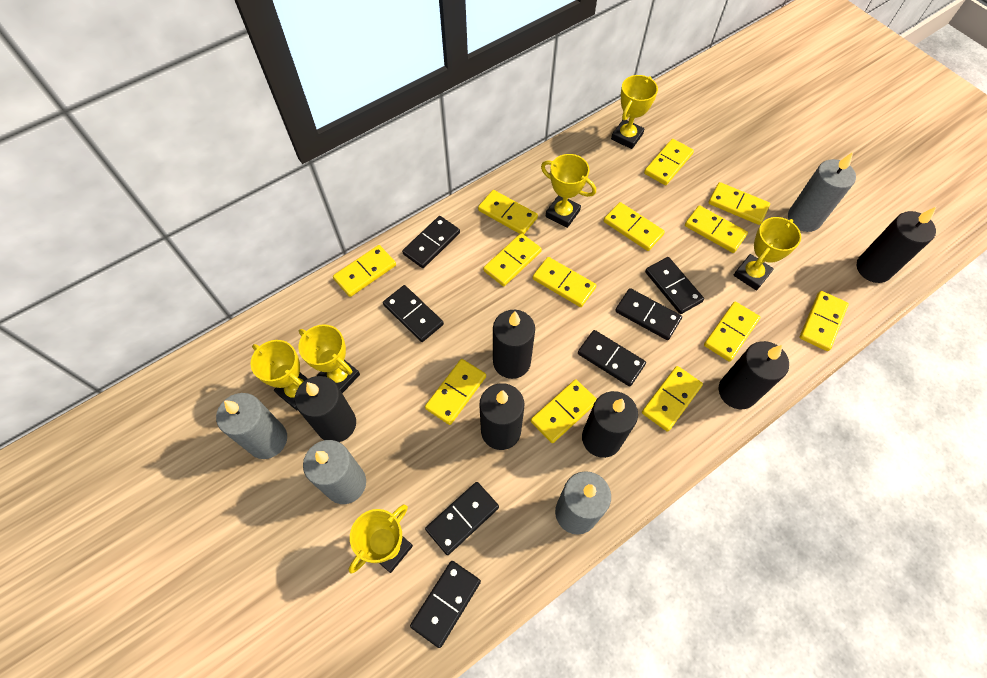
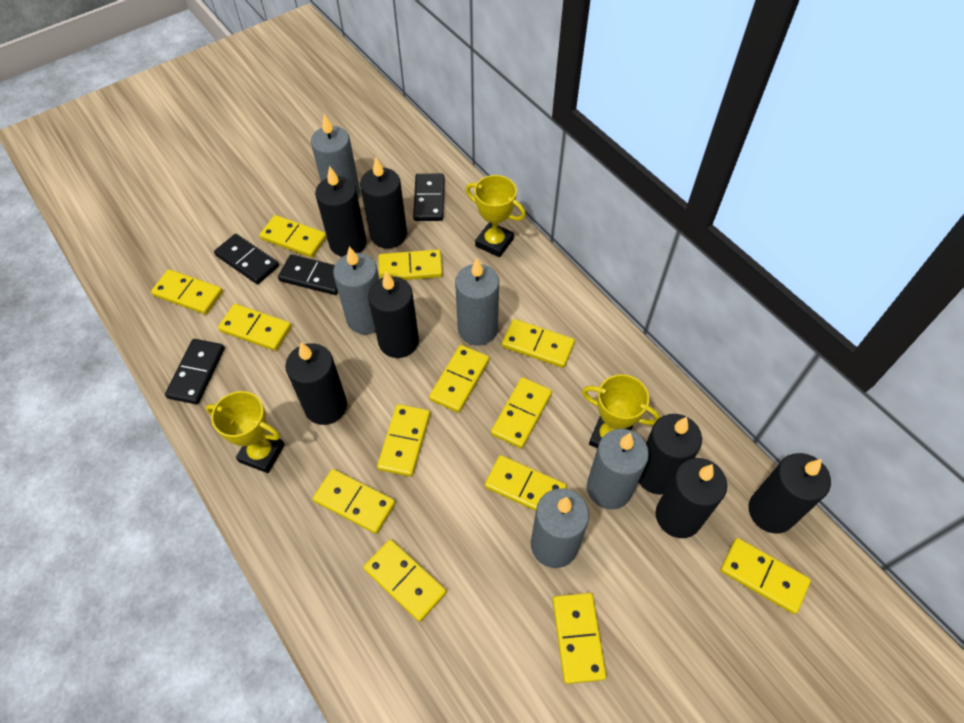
black candle: [295,376,356,442] [479,383,524,450] [493,310,535,379] [582,391,638,458] [718,341,789,409] [857,207,936,283] = 6 -> [285,342,347,425] [315,166,367,257] [360,158,407,248] [368,271,419,358] [638,414,702,495] [655,458,727,538] [749,453,831,534] = 7
black domino: [383,285,444,342] [402,216,460,268] [410,561,481,648] [425,482,499,555] [578,330,646,387] [615,288,682,340] [645,257,704,314] = 7 -> [165,339,225,404] [214,234,279,284] [278,254,338,295] [413,174,445,221] = 4
grey candle: [216,393,287,459] [303,440,366,504] [555,471,611,535] [788,152,856,232] = 4 -> [311,114,360,197] [333,246,379,334] [455,258,499,345] [531,488,589,568] [587,429,649,509] = 5
yellow trophy: [251,340,308,410] [299,324,360,393] [348,505,413,574] [541,154,596,228] [611,75,658,149] [733,217,801,291] = 6 -> [206,391,285,473] [466,175,526,257] [582,374,661,448] = 3

